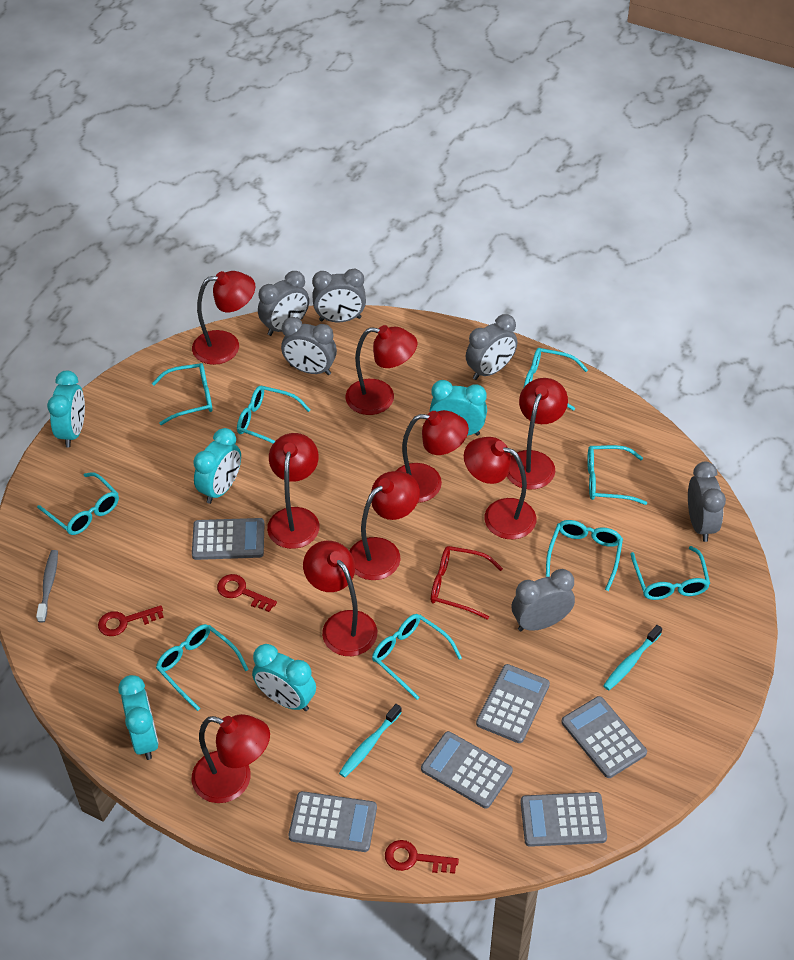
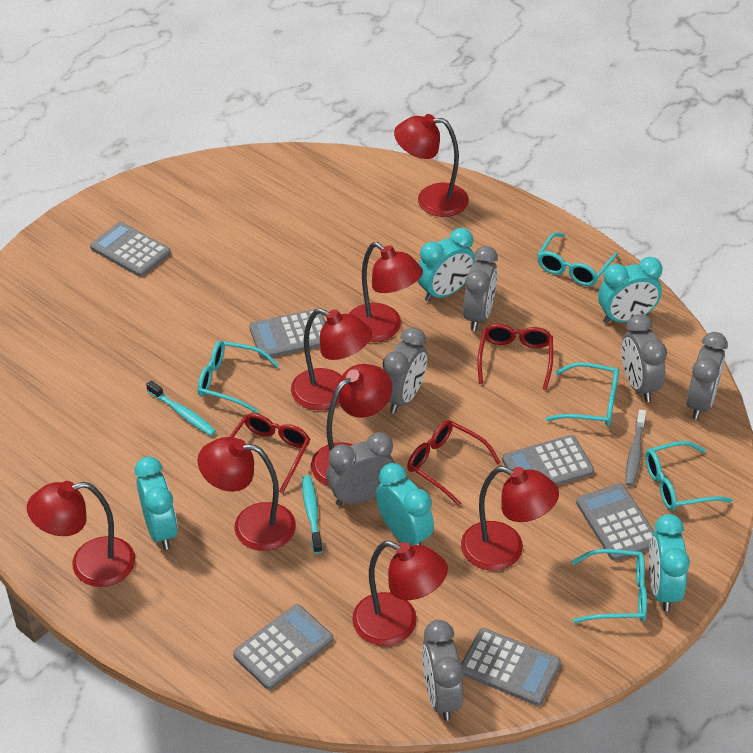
red glasses: [431,546,503,620] = 1 -> [229,413,310,494] [407,420,501,506] [477,324,553,390] = 3
red key: [98,605,164,636] [217,574,277,612] [385,840,459,874] = 3 -> none = 0
red lamp: [192,271,255,365] [192,714,270,803] [267,433,319,549] [303,541,377,656] [345,325,417,415] [349,471,420,580] [396,410,469,503] [464,437,536,539] [507,378,568,489] = 9 -> [27,481,135,587] [198,437,296,551] [291,308,372,410] [311,364,392,486] [349,242,423,342] [352,541,448,646] [394,114,469,217] [461,466,559,571] = 8
turquoise glasses: [37,472,119,535] [152,363,213,425] [156,624,249,711] [237,386,310,443] [372,614,462,700] [524,348,588,411] [546,520,623,591] [587,445,647,505] [630,546,710,600] = 9 -> [197,340,279,413] [537,232,618,286] [546,362,619,426] [572,549,647,623] [645,441,732,511] = 5

